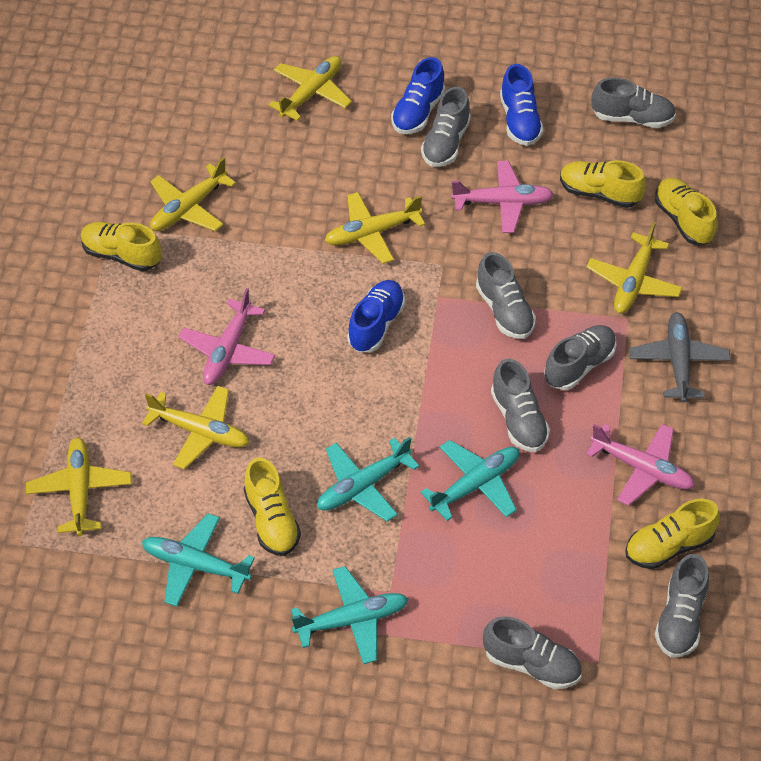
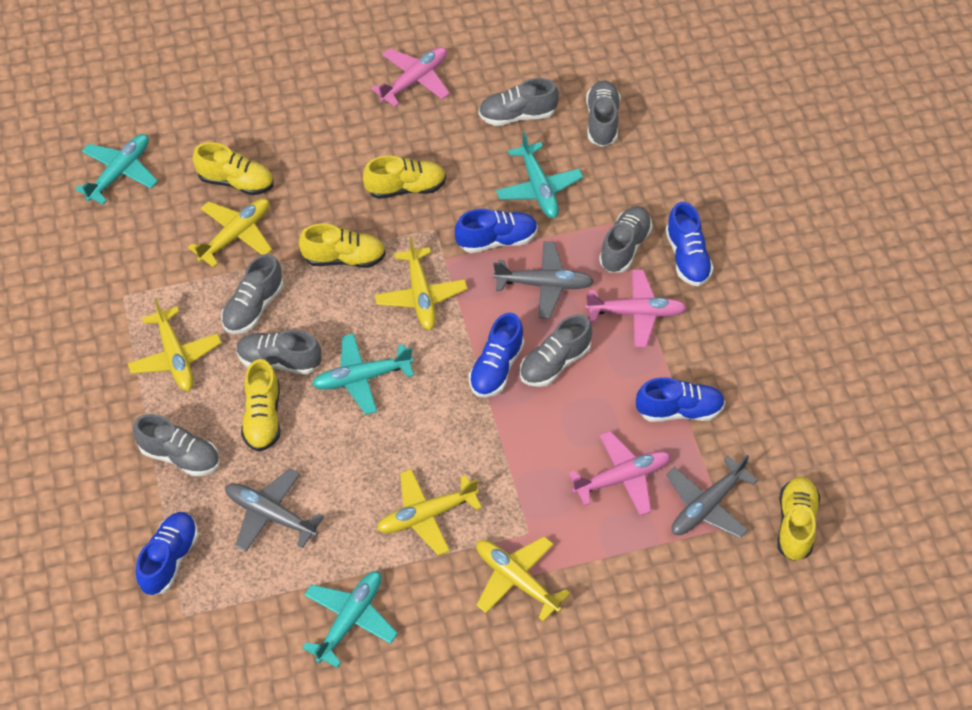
blue shoe: [347,280,405,352] [391,57,445,134] [500,64,544,146] = 3 -> [135,512,198,595] [455,209,538,253] [469,312,524,398] [636,377,725,422] [665,202,714,286] = 5
grey plane: [629,312,731,403] = 1 -> [225,468,324,552] [493,241,594,318] [666,455,758,539] = 3
yellow plane: [26,437,132,536] [142,386,249,469] [150,157,236,231] [269,56,352,121] [325,192,425,264] [586,222,683,314] = 6 -> [127,298,222,391] [188,198,272,268] [375,236,467,330] [377,469,482,556] [476,536,571,622] = 5

